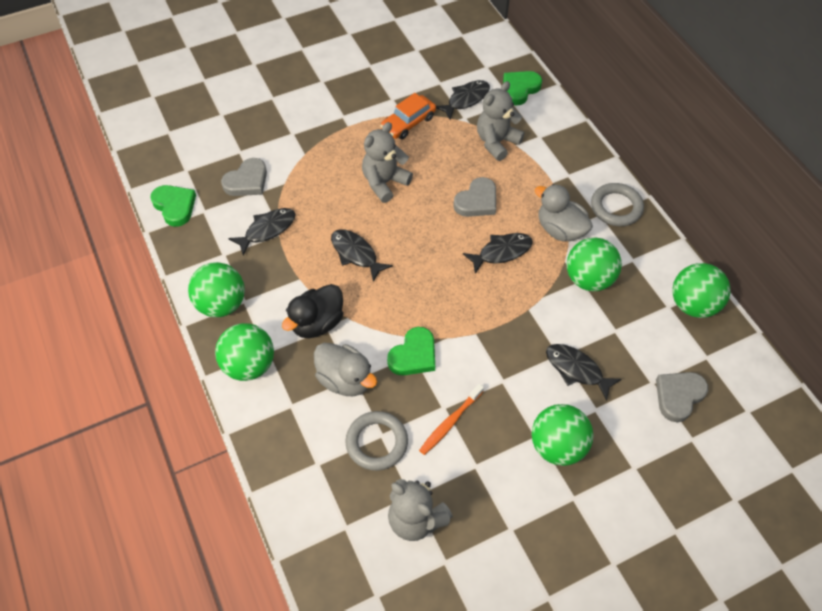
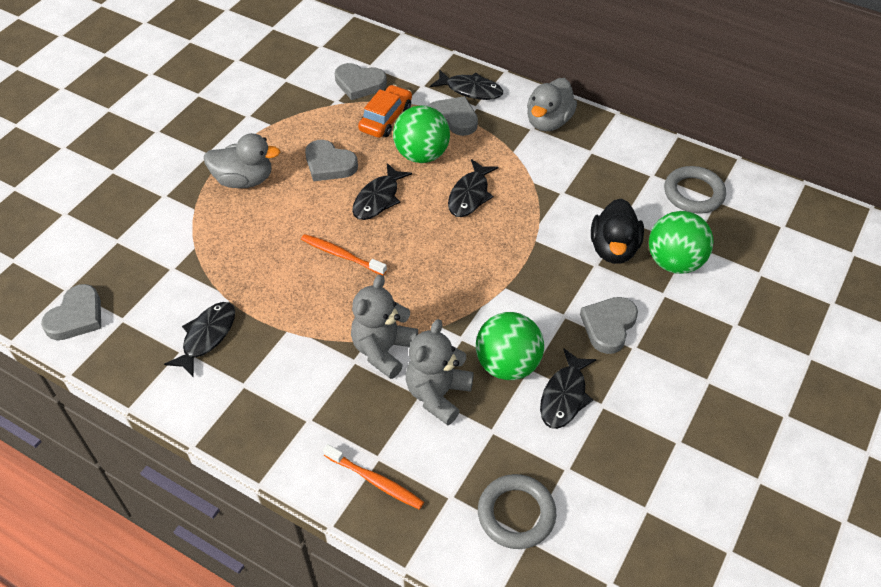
green ball: [188,262,245,317] [215,323,274,381] [532,404,593,466] [567,238,622,291] [672,263,731,318] = 5 -> [393,105,450,163] [476,312,544,380] [649,211,714,274] = 3
green heart: [150,185,196,227] [387,327,435,376] [503,71,542,106] = 3 -> none = 0
grey heart: [221,158,267,196] [453,177,496,217] [656,372,708,422] = 3 -> [41,284,101,340] [305,140,358,181] [335,63,387,100] [428,96,478,136] [580,297,638,354] = 5
grey teddy bear: [362,122,413,203] [388,479,453,541] [477,81,524,161] = 3 -> [351,275,418,379] [406,319,474,425] = 2
orange toothbrush: [419,384,484,455] = 1 -> [301,234,387,276] [323,444,424,510] = 2

